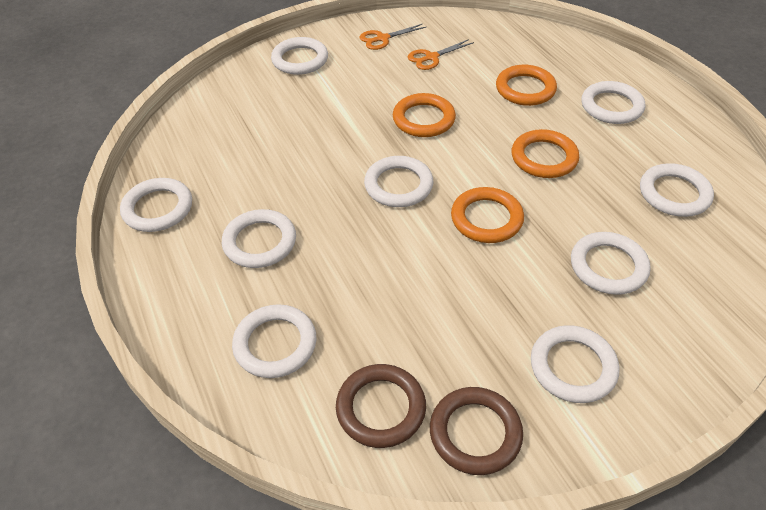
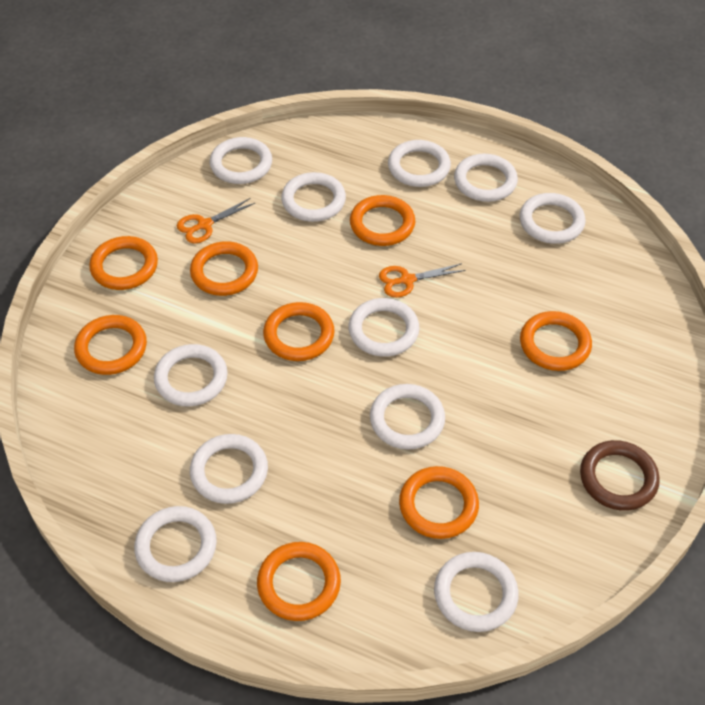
brown ring: [336,364,426,448] [430,387,523,475] = 2 -> [580,440,660,511] = 1
orange ring: [393,93,456,137] [451,187,524,243] [496,65,557,106] [512,129,579,178] = 4 -> [74,315,147,375] [89,236,158,290] [190,241,258,296] [257,542,341,621] [263,302,335,361] [350,195,415,246] [399,466,479,539] [520,311,592,371] = 8
white ring: [120,178,192,232] [222,209,296,268] [232,304,317,378] [271,37,328,75] [364,156,433,207] [531,325,619,403] [571,232,651,295] [582,81,645,124] [640,163,714,217] = 9 -> [134,506,217,582] [154,344,228,406] [190,434,268,504] [210,137,272,184] [281,172,346,222] [349,298,419,357] [370,384,445,450] [388,140,451,187] [434,552,519,632] [454,154,518,202] [520,193,586,244] = 11

